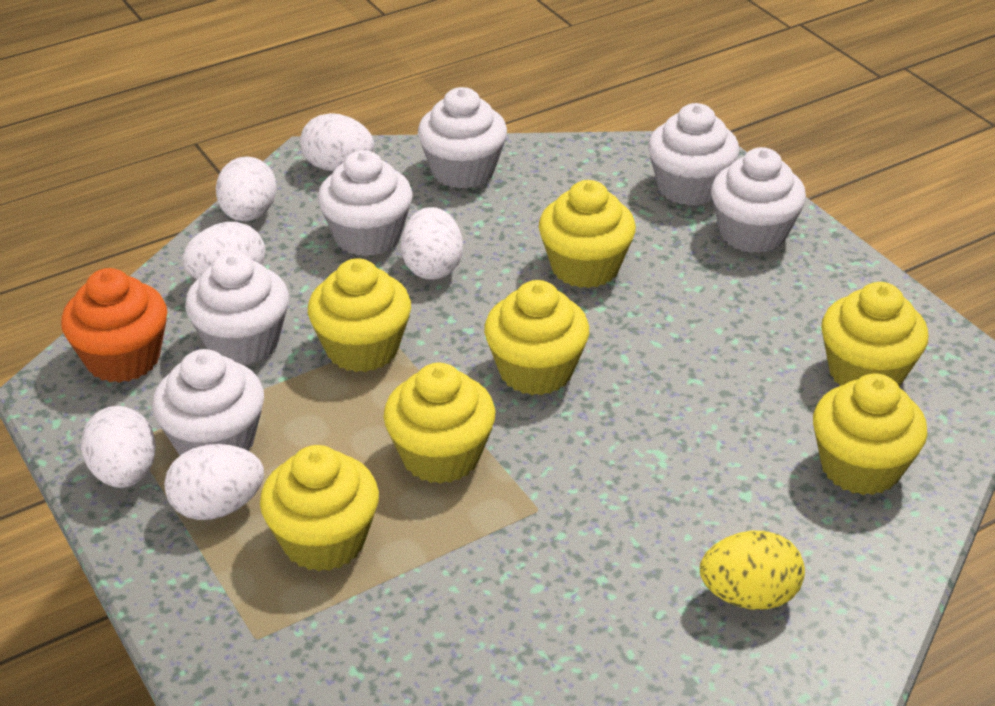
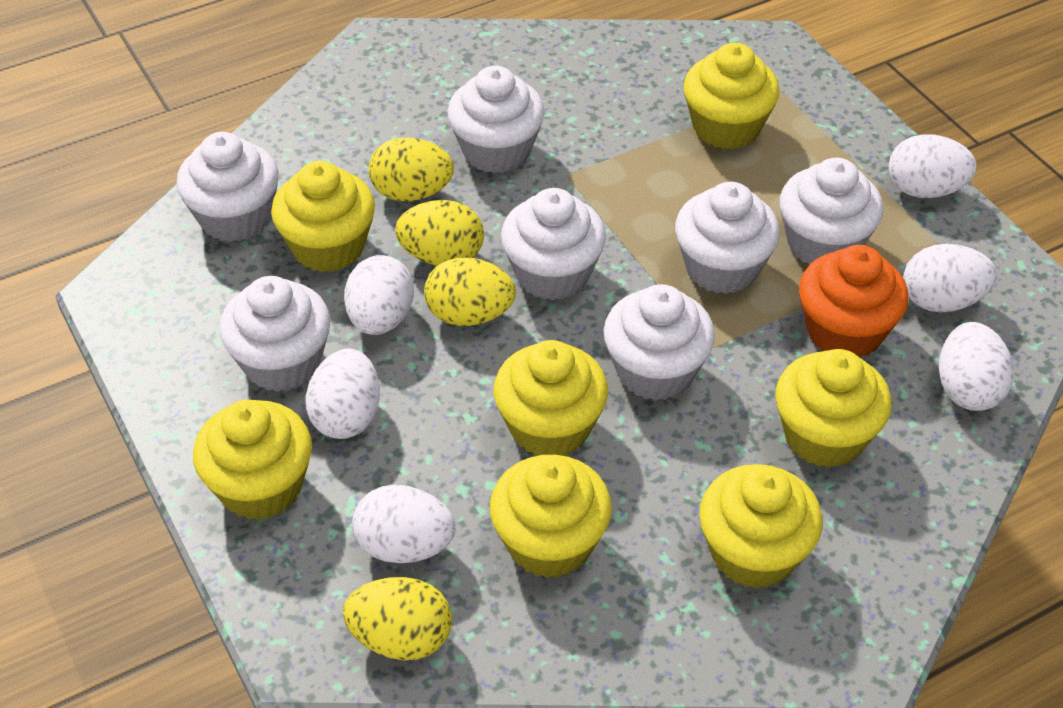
white cupcake: [152,349,264,455] [185,252,289,365] [318,150,413,256] [418,87,507,189] [648,103,739,206] [711,147,806,253] = 6 -> [176,132,279,242] [219,276,330,392] [447,66,545,173] [501,188,606,300] [603,284,715,401] [675,182,780,294] [780,158,883,265] = 7
yellow egg: [700,531,805,610] = 1 -> [343,577,452,660] [369,137,454,201] [395,200,484,266] [424,257,516,326] = 4

